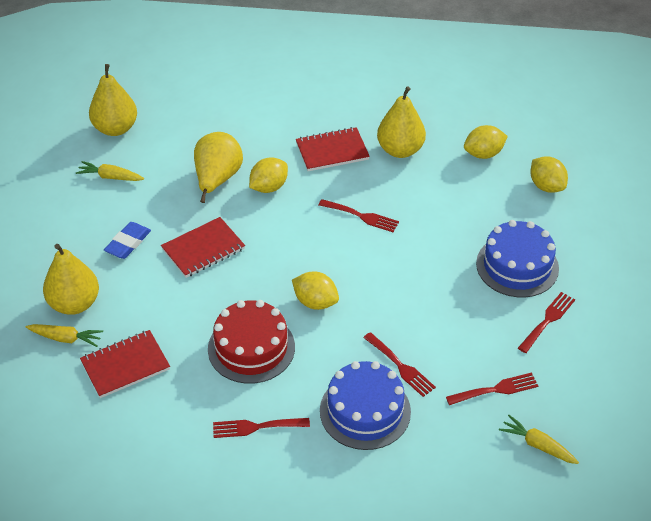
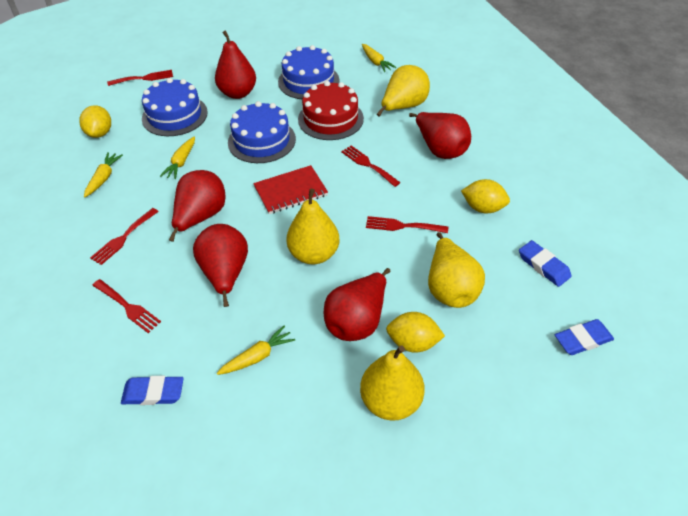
blue cake: [320,361,411,450] [476,220,559,297] = 2 -> [142,78,208,136] [228,101,296,163] [278,45,340,99] = 3
blue eraser: [104,222,151,259] = 1 -> [121,376,184,405] [519,240,572,287] [555,319,614,355] = 3
red notebook: [80,330,170,398] [161,217,245,278] [296,127,370,171] = 3 -> [253,165,328,214] = 1
red pear: none = 0 -> [169,170,226,242] [193,224,248,307] [215,30,256,99] [323,268,390,341] [409,112,471,159] = 5
yellow carrot: [26,324,103,347] [76,161,144,181] [499,415,579,464] = 3 -> [84,152,123,197] [160,137,195,179] [217,325,295,375] [362,44,397,72] = 4
yellow lemon: [249,157,288,193] [292,271,339,310] [464,125,508,159] [530,156,568,193] = 4 -> [79,105,111,138] [386,312,445,353] [461,179,510,213] = 3

